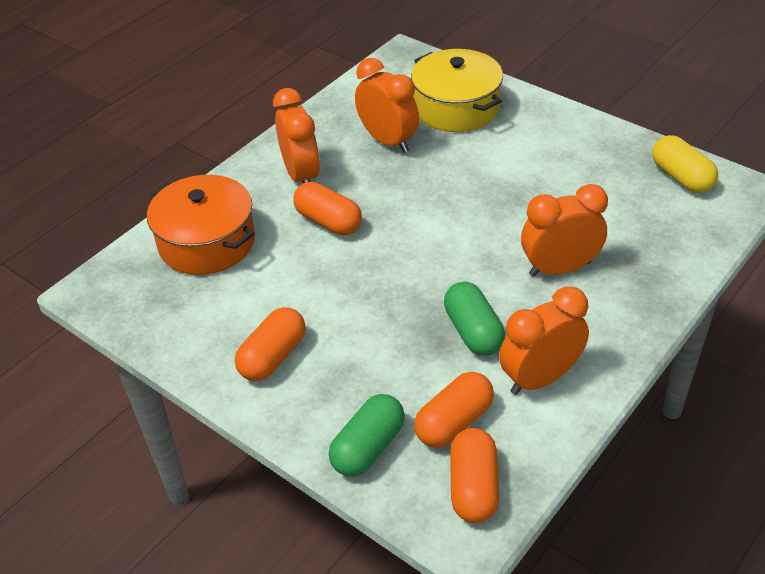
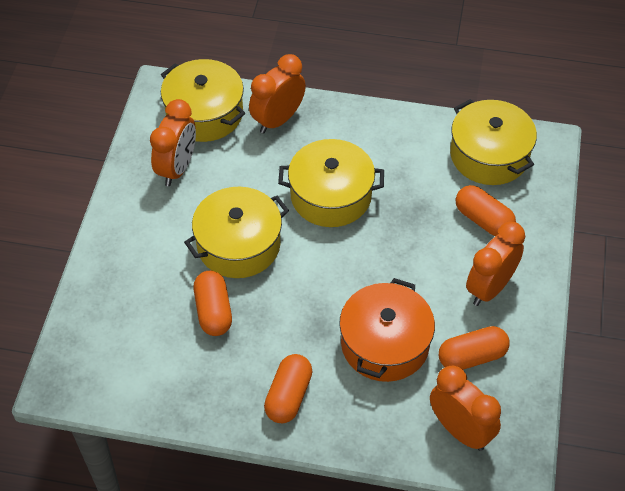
green capsule: [329,394,405,477] [444,282,505,356] = 2 -> none = 0
yellow capsule: [652,135,718,193] = 1 -> none = 0
yellow pot: [411,49,503,132] = 1 -> [161,59,245,142] [184,187,289,278] [278,139,384,227] [450,99,537,185] = 4

